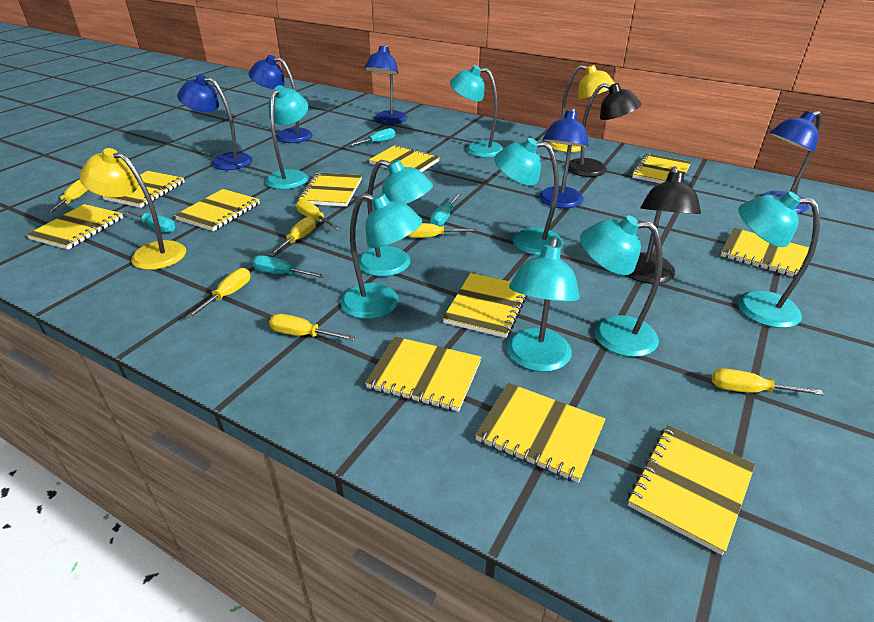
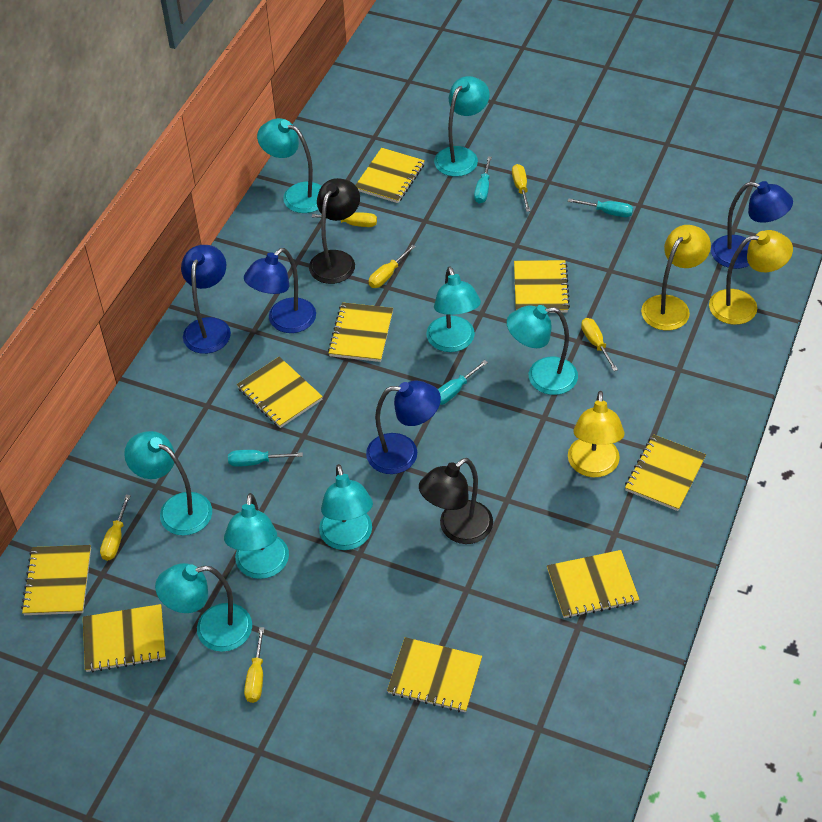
blue lamp: [177,75,253,170] [249,55,313,143] [364,44,408,124] [539,108,589,208] [761,111,821,213] = 5 -> [181,245,231,354] [244,248,316,333] [366,381,441,474] [711,181,793,269] = 4
yellow lamp: [79,148,186,270] [548,65,615,152] = 2 -> [568,391,625,477] [641,225,711,330] [709,230,793,325] = 3
yellow notebook: [26,204,123,250] [103,171,185,208] [174,189,260,231] [298,173,362,207] [365,337,481,412] [369,145,440,172] [443,273,528,338] [475,383,606,483] [628,425,755,555] [632,153,691,184] [721,228,809,278] = 11 -> [21,545,91,615] [83,604,166,672] [237,357,323,428] [328,302,393,362] [355,148,425,203] [387,637,482,712] [514,260,570,313] [547,550,640,618] [625,434,706,511] = 9
yellow screwdriver: [46,180,88,214] [186,268,250,318] [269,216,316,256] [269,314,355,341] [296,199,340,230] [408,223,477,238] [712,368,824,395] = 7 -> [100,494,131,561] [244,627,265,703] [312,212,377,227] [369,245,416,288] [512,164,531,212] [581,318,618,371] = 6

